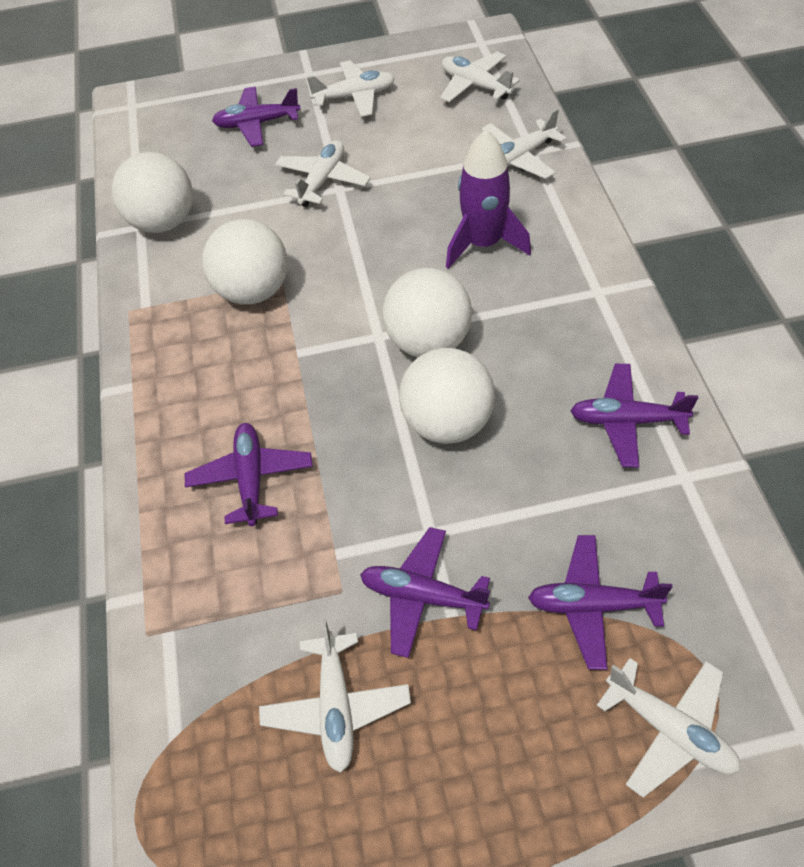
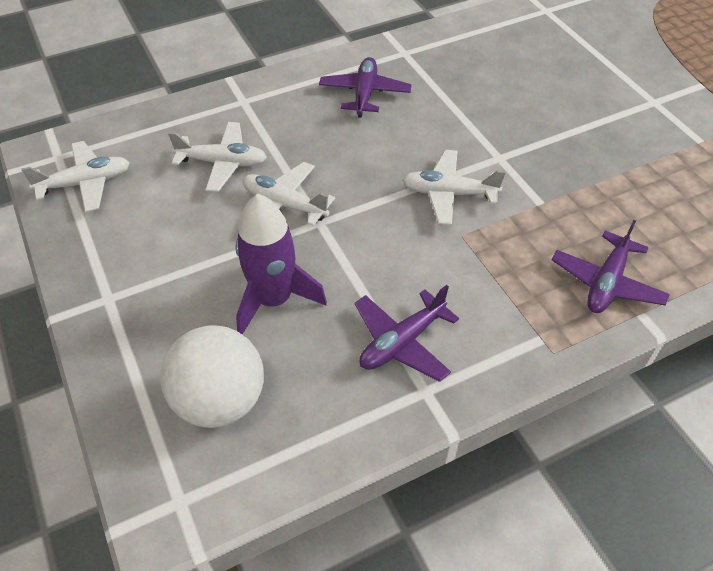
purple plane: [185,423,313,526] [212,87,301,147] [360,527,490,658] [528,535,672,670] [570,364,698,468] = 5 -> [319,57,412,118] [355,285,459,382] [552,220,670,313] = 3
white ball: [112,152,193,233] [202,219,288,305] [383,268,472,357] [399,348,495,444] = 4 -> [160,325,264,428] = 1
white plane: [259,619,411,773] [275,140,370,207] [307,60,395,117] [440,52,520,102] [482,109,567,179] [597,658,740,798] = 6 -> [21,141,130,212] [168,122,267,192] [243,162,335,226] [402,150,506,225] = 4

